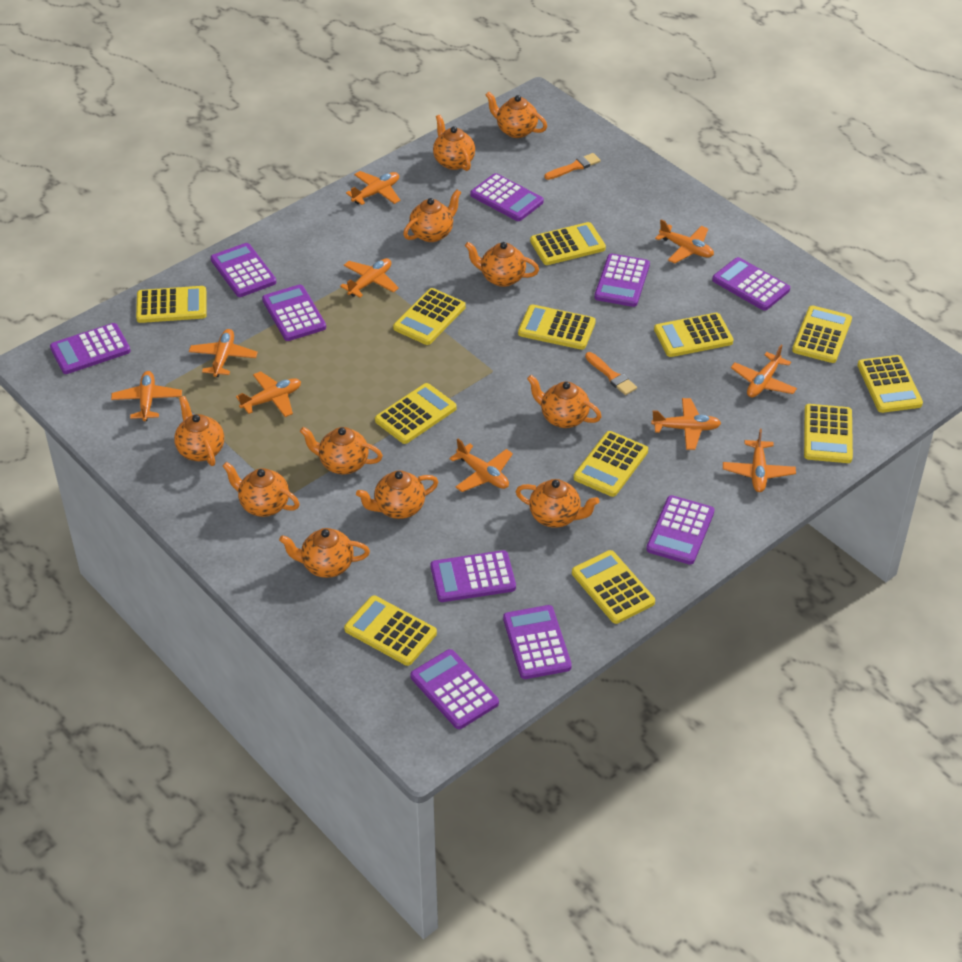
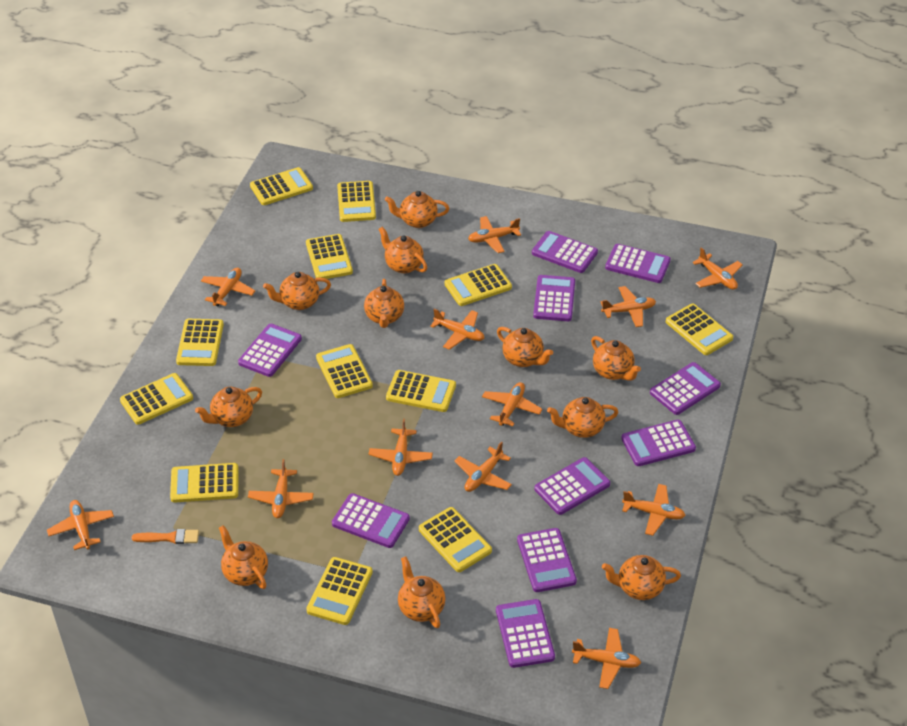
orange brush: [544,153,601,180] [585,352,637,395] = 2 -> [132,529,199,544] = 1
orange plane: [111,371,182,421] [189,329,258,377] [236,371,301,417] [340,258,399,298] [346,171,400,205] [449,439,513,492] [651,398,721,450] [655,219,714,263] [723,429,796,492] [731,345,797,398] = 10 -> [47,500,114,550] [201,268,255,306] [248,459,314,518] [369,419,433,476] [430,309,484,350] [455,442,512,492] [468,216,521,253] [482,382,542,426] [572,628,641,689] [601,286,656,327] [622,484,686,536] [692,247,743,289] = 12

